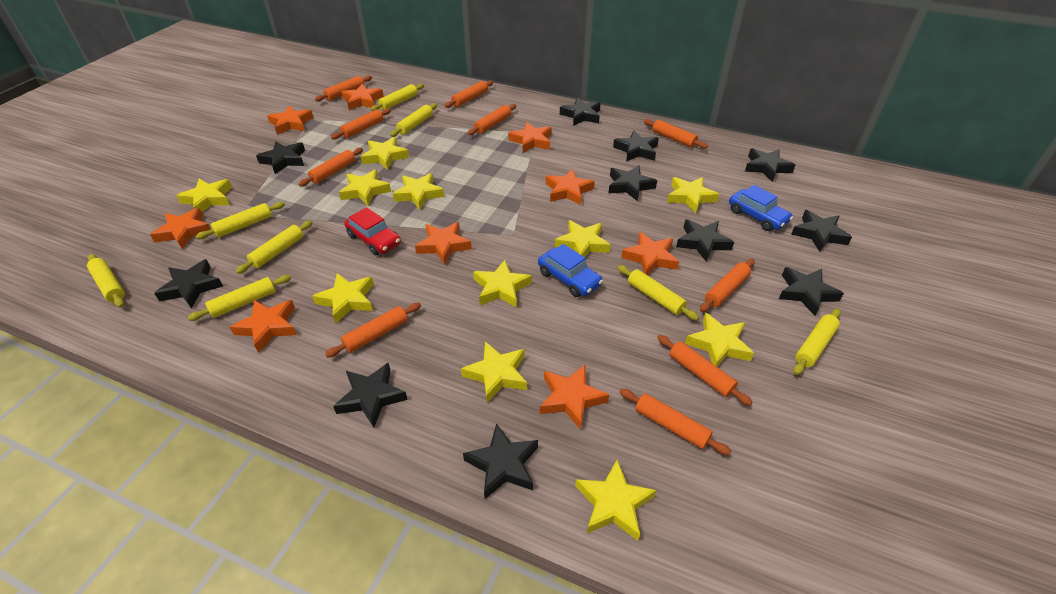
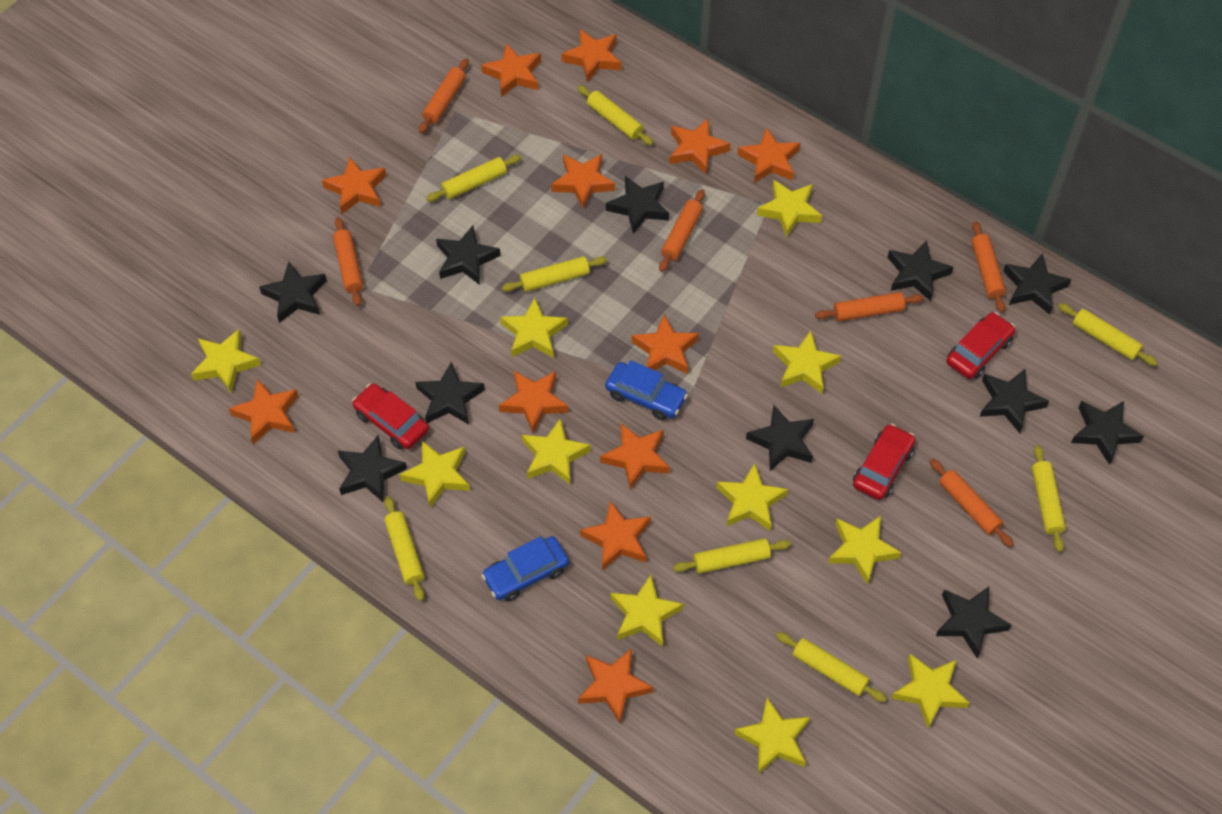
orange rolling pin: [299,148,363,186] [315,75,372,102] [325,303,421,358] [331,108,391,140] [445,80,494,108] [468,104,516,135] [620,389,732,455] [644,119,708,149] [657,335,753,406] [700,259,755,312] = 10 -> [333,217,363,306] [419,58,469,134] [659,189,705,272] [815,292,923,321] [929,459,1013,547] [971,221,1006,313] = 6
orange star: [150,207,211,249] [230,300,297,353] [267,105,314,135] [341,84,384,110] [415,222,472,265] [508,122,552,153] [540,365,609,430] [546,169,595,205] [621,232,679,275] = 9 -> [229,379,298,445] [322,156,386,214] [481,43,541,97] [499,371,568,433] [551,154,615,210] [561,29,621,82] [578,648,653,723] [580,501,651,571] [600,423,670,490] [631,314,699,374] [670,119,731,174] [737,127,801,183] = 12
red car: [344,207,401,256] = 1 -> [352,383,429,449] [853,424,915,500] [946,312,1015,379] = 3

